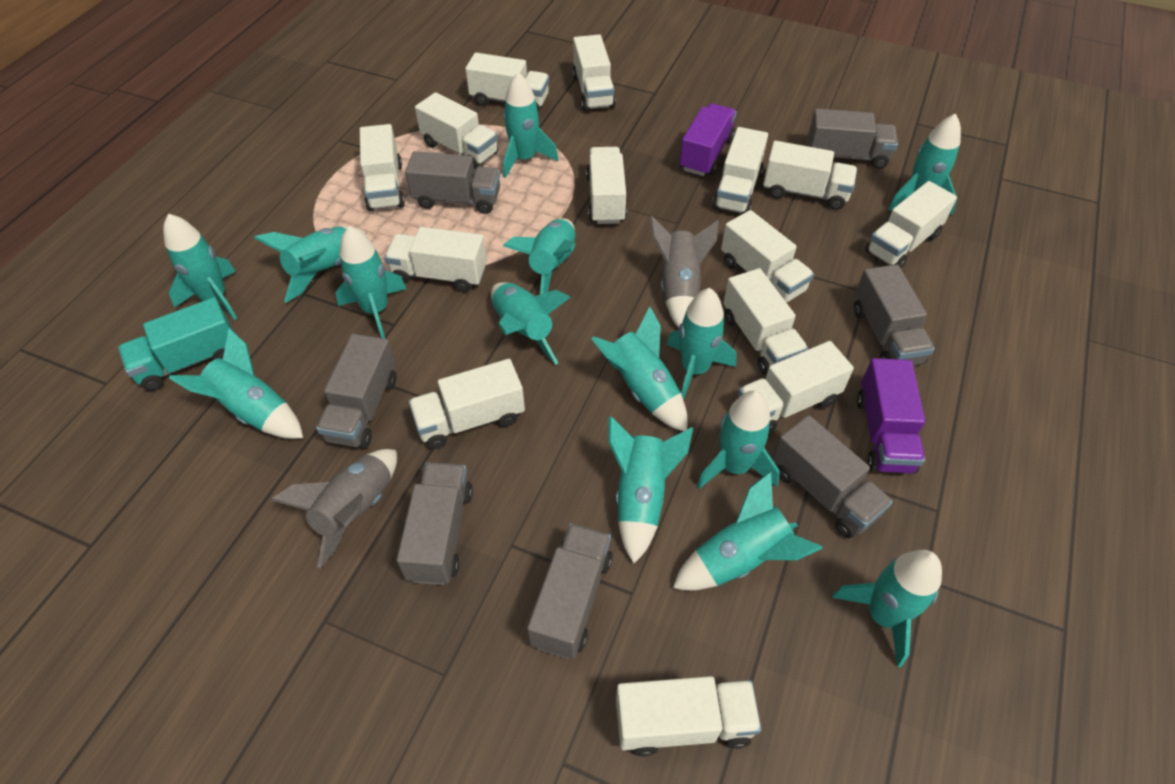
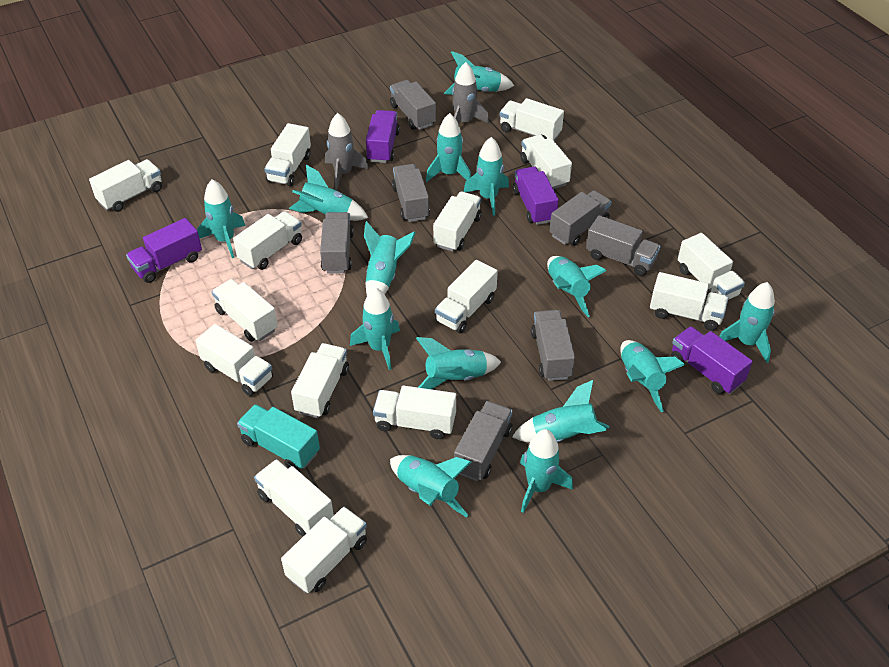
purple truck: [680,103,737,176] [857,358,925,473] = 2 -> [126,218,202,283] [366,110,400,163] [513,167,559,225] [671,326,753,394] = 4
white truck: [360,124,405,211] [385,227,487,292] [408,359,525,449] [415,92,498,169] [465,53,549,111] [573,34,616,111] [586,147,627,224] [616,676,761,757] [712,127,768,214] [721,210,814,302] [723,268,808,375] [738,341,854,434] [763,141,857,210] [865,181,957,268] = 14 -> [89,159,162,212] [195,324,273,396] [212,279,278,342] [233,211,302,270] [254,459,334,536] [264,123,311,186] [281,507,367,593] [291,343,349,418] [373,385,456,439] [433,192,482,252] [435,260,498,333] [500,98,564,141] [520,135,572,189] [650,272,728,331] [678,233,745,300] = 15

